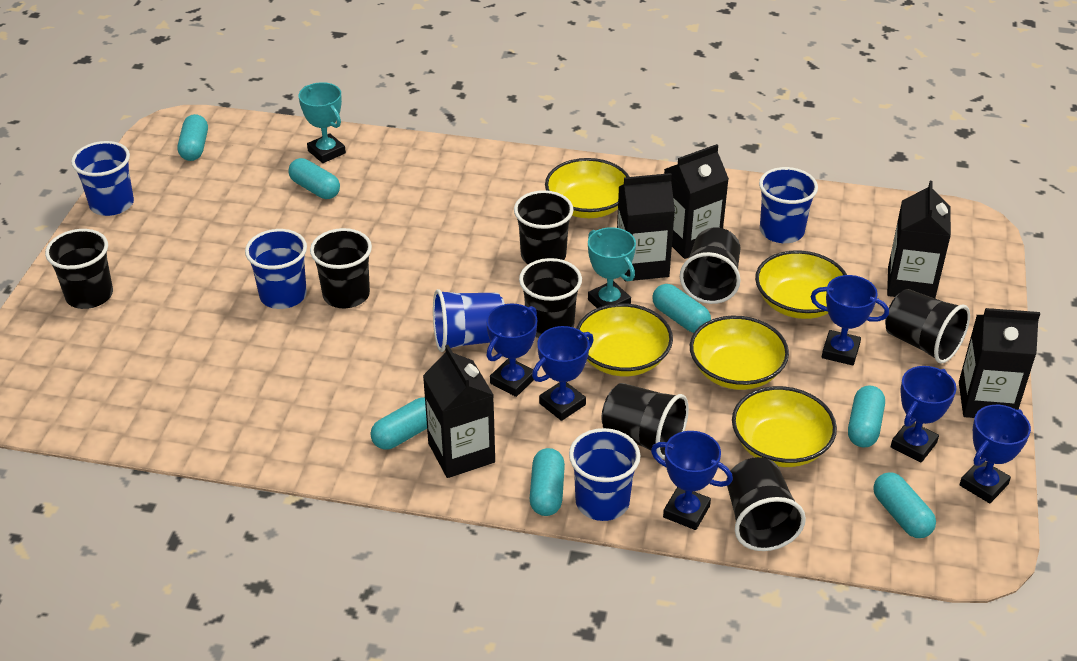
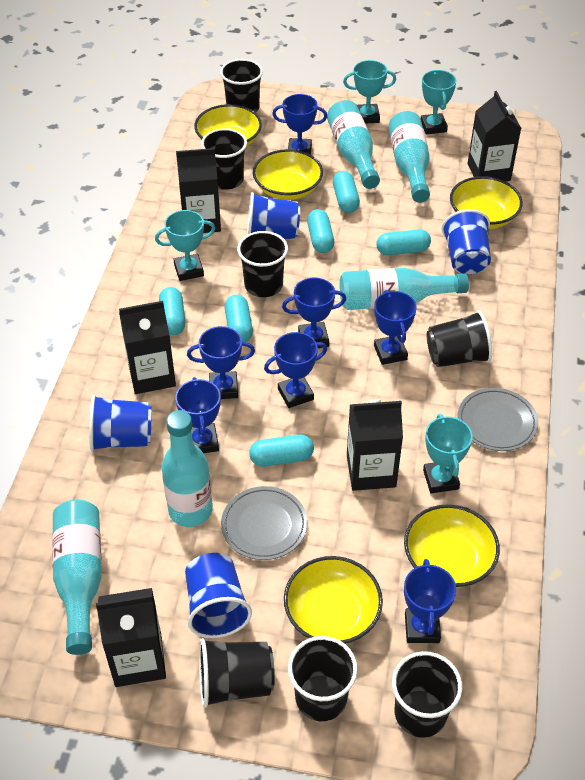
black cup: [45,229,113,309] [310,228,372,308] [514,190,574,264] [519,258,582,338] [601,383,689,459] [680,227,741,304] [727,457,806,551] [885,289,970,364] = 8 -> [199,638,275,708] [201,128,247,190] [220,59,263,113] [237,231,288,297] [288,636,358,721] [392,651,462,738] [427,311,492,367] = 7
blue cup: [71,141,134,216] [245,229,307,309] [433,289,505,352] [569,428,640,521] [759,167,818,243] = 5 -> [89,395,152,451] [185,553,252,638] [247,192,300,239] [442,209,491,274] = 4
blue trophy: [486,304,537,397] [532,326,594,421] [651,431,733,530] [811,275,889,366] [891,366,957,463] [959,405,1031,503] = 6 -> [175,377,221,453] [187,326,255,399] [264,332,327,408] [272,94,327,155] [282,278,346,348] [374,290,416,365] [404,559,456,643] = 7
grey plate: none = 0 -> [221,486,307,560] [458,388,538,451] = 2
turquoise bottle: none = 0 -> [52,500,102,655] [162,410,213,527] [327,100,380,189] [340,268,469,310] [388,111,430,203] = 5
turquoise capsule: [178,114,208,161] [288,158,340,199] [371,398,427,450] [530,448,565,516] [653,284,711,333] [848,385,885,447] [873,472,936,538] = 7 -> [159,287,185,335] [225,295,253,342] [249,435,314,467] [307,209,334,253] [333,171,360,213] [376,229,431,255] = 6
turquoise trophy: [299,82,346,163] [588,227,636,308] = 2 -> [155,210,215,281] [343,60,396,124] [421,70,456,135] [423,414,473,493] = 4

